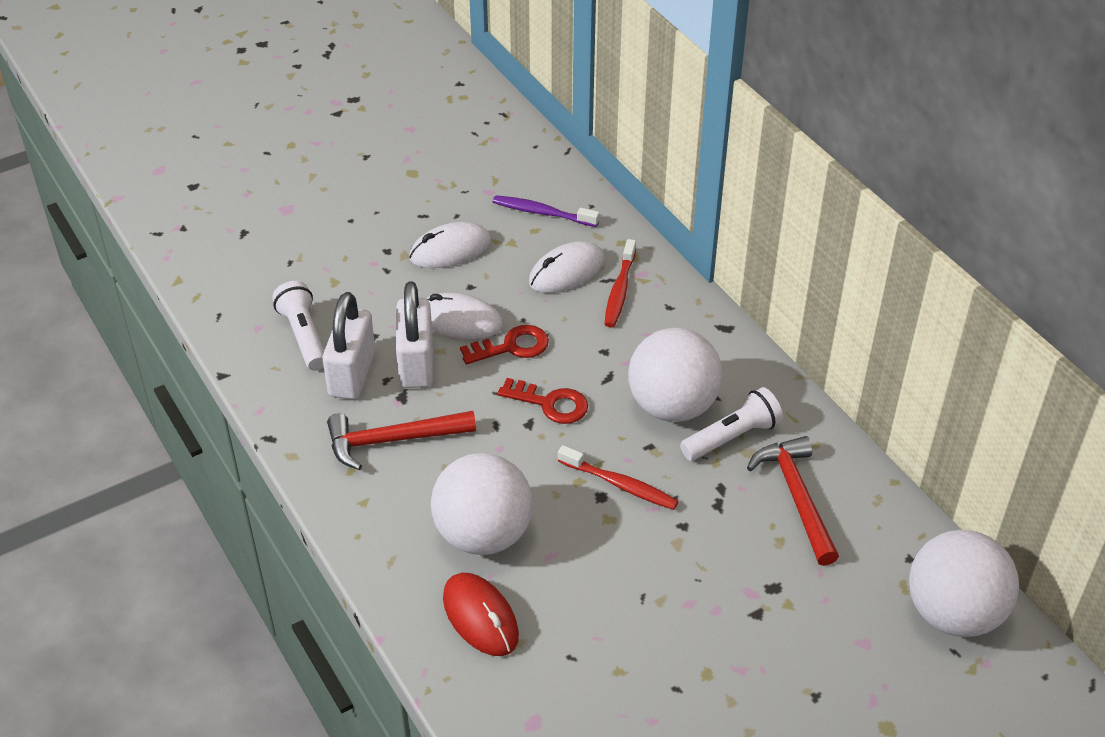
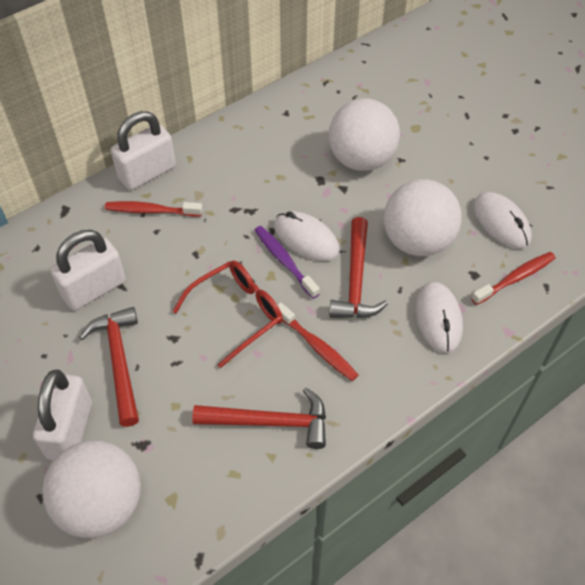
red glasses: none = 0 -> [173,260,283,368] = 1
red hammer: [327,411,476,470] [747,436,839,566] = 2 -> [79,307,139,427] [192,388,326,449] [329,217,388,318] = 3
red key: [460,325,549,364] [498,378,588,424] = 2 -> none = 0
red mouse: [443,573,519,656] = 1 -> none = 0
red toothbrush: [558,445,679,510] [604,239,636,327] = 2 -> [105,201,203,217] [278,303,358,381] [471,252,556,305] = 3
white flashlight: [272,281,324,371] [680,387,783,461] = 2 -> none = 0
white padlock: [323,292,375,400] [396,281,433,388] = 2 -> [33,369,92,460] [50,230,126,310] [111,111,176,190] = 3

